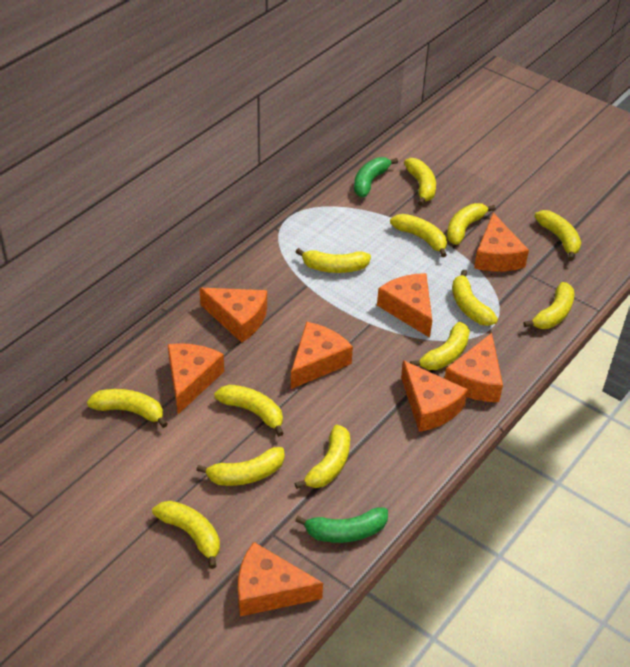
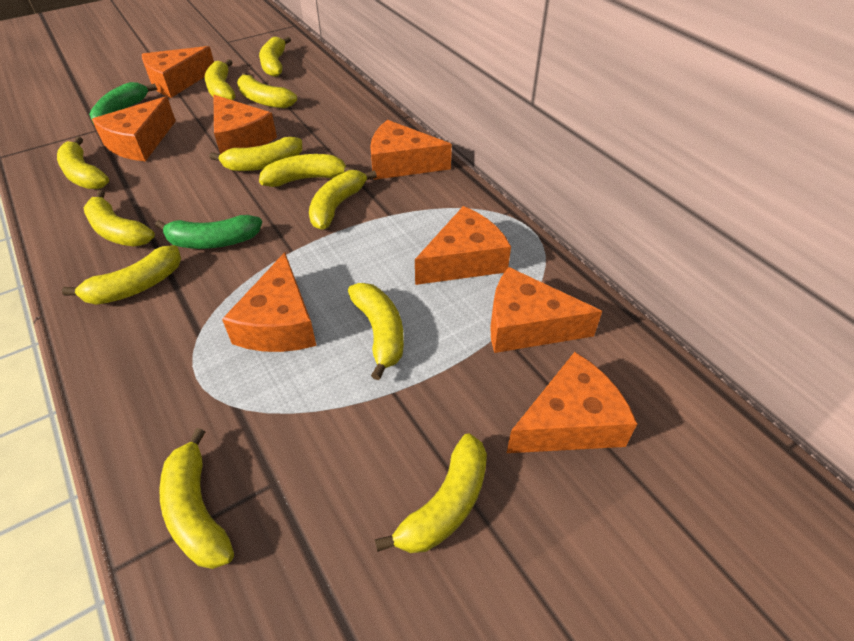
yellow banana: [87,389,168,428] [152,501,220,569] [196,447,285,486] [214,385,284,436] [294,425,350,489] [296,248,371,273] [390,214,447,257] [404,158,436,205] [410,322,470,370] [447,203,496,245] [452,270,498,326] [523,282,574,329] [534,210,581,261] = 13 -> [57,137,109,189] [62,245,181,305] [83,190,155,246] [159,428,234,569] [205,59,235,100] [210,137,302,171] [237,72,297,108] [259,36,291,77] [259,154,356,187] [309,170,377,230] [348,283,404,380] [375,433,487,553] = 12

